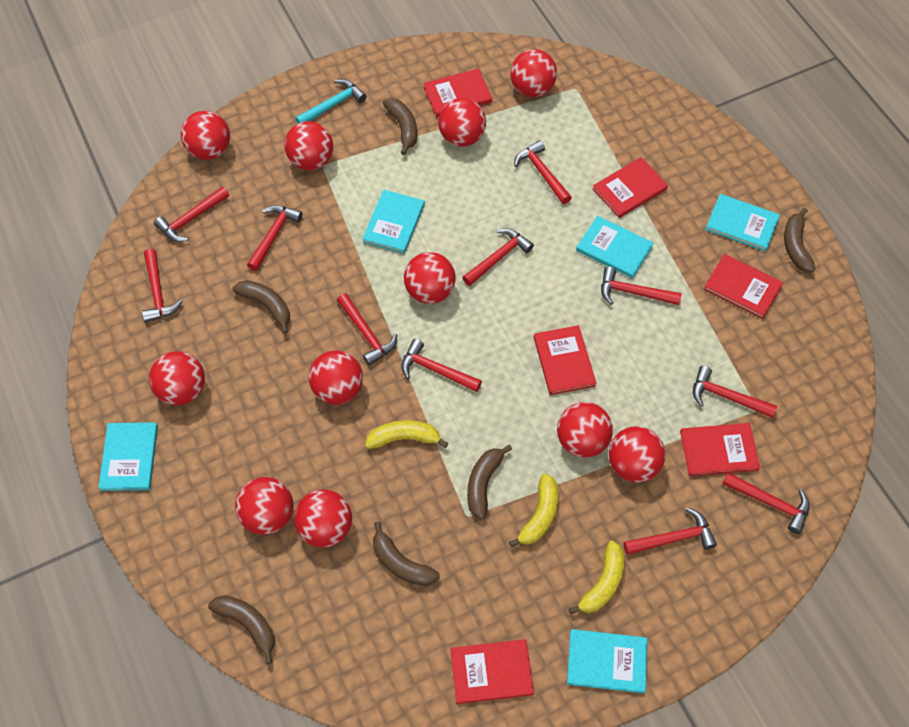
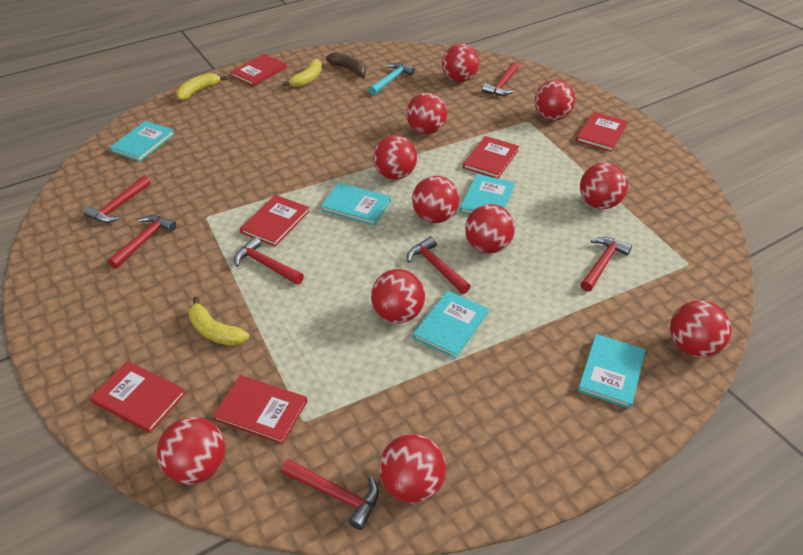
brown banana: [208,595,275,664] [232,280,290,334] [373,521,440,586] [383,98,417,155] [467,445,512,520] [784,208,816,272] = 6 -> [326,52,366,78] = 1
red hammer: [142,249,183,323] [154,187,229,242] [247,205,303,271] [337,293,397,366] [401,339,482,392] [462,228,534,286] [514,140,572,204] [601,267,682,305] [623,507,717,555] [693,366,777,418] [722,472,810,534] = 11 -> [83,176,151,223] [108,215,177,269] [234,236,304,285] [281,459,379,530] [407,236,471,294] [482,62,519,96] [581,237,632,291] = 7

